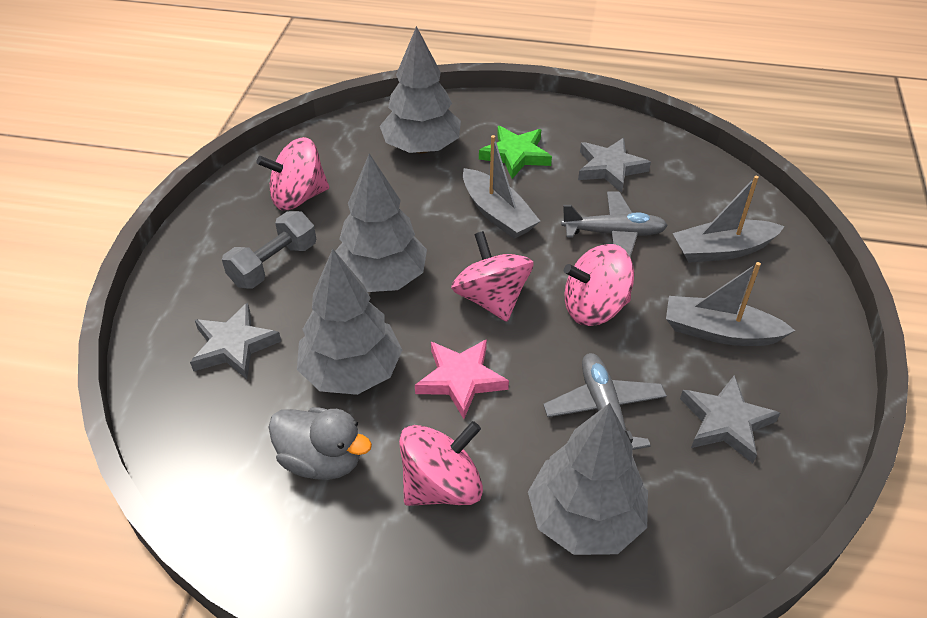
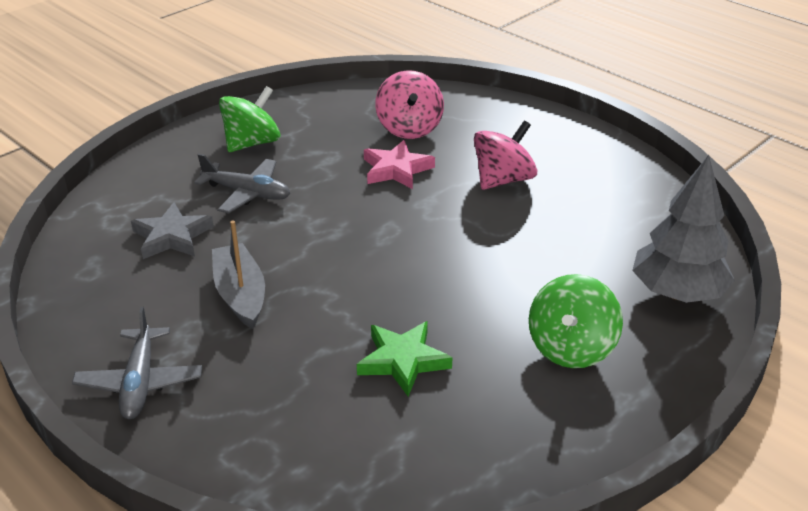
green spinning top: none = 0 -> [219,86,281,152] [529,274,623,368] = 2
grey boat: [463,135,540,239] [666,262,795,346] [673,176,785,263] = 3 -> [212,220,265,329] = 1
grey duck: [269,407,372,480] = 1 -> none = 0
grey dumbbell: [222,211,316,289] = 1 -> none = 0
grey star: [190,303,281,379] [578,138,651,193] [680,375,780,463] = 3 -> [131,202,214,259] = 1
grey tree: [297,249,402,395] [335,154,427,292] [380,26,461,154] [528,403,648,555] = 4 -> [632,155,735,303] = 1
pink spinning top: [257,137,329,211] [399,421,483,506] [451,231,534,322] [564,244,634,326] = 4 -> [375,70,444,139] [474,121,538,190] = 2

